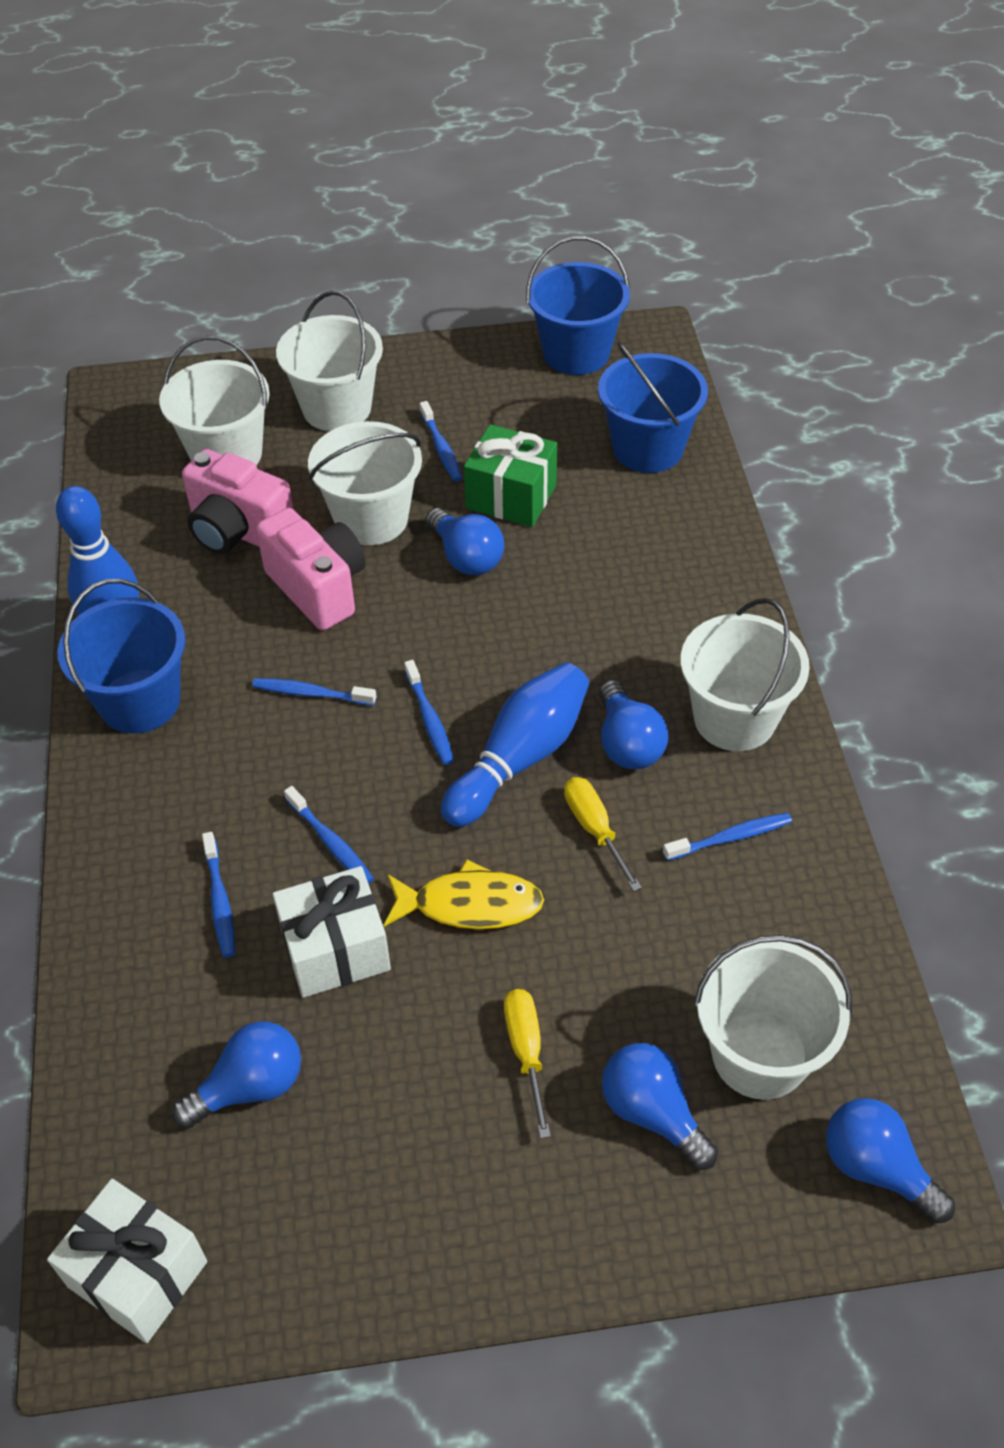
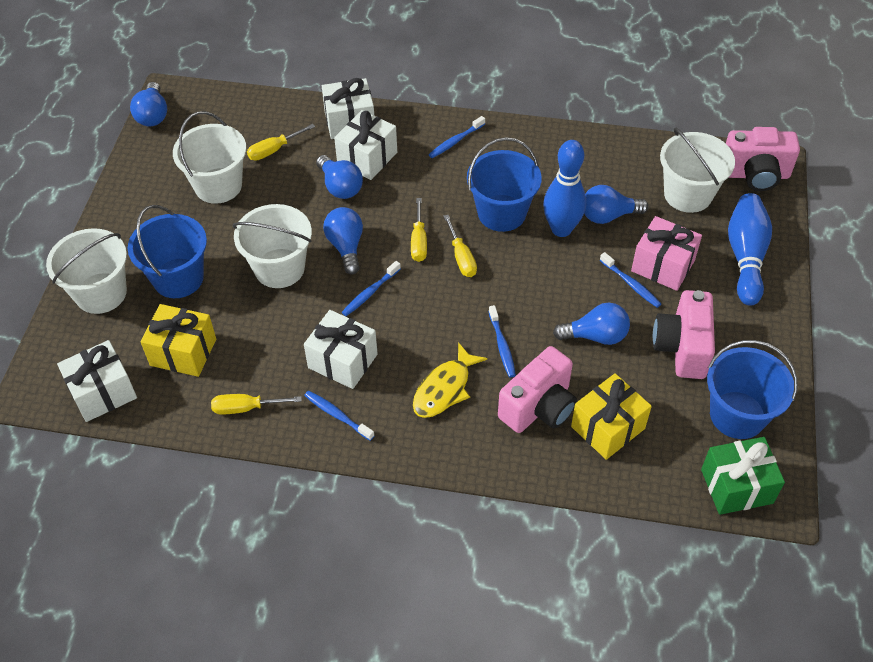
blue toothbrush: [202,832,235,958] [252,678,376,706] [284,786,374,884] [404,660,454,765] [420,401,463,482] [663,813,792,861] = 6 -> [304,391,375,441] [342,261,401,316] [428,116,485,158] [488,305,516,377] [600,252,661,308] = 5
pink camera: [182,449,294,554] [256,508,366,630] = 2 -> [498,346,577,433] [653,290,715,379] [726,127,800,191] = 3
pink gift: none = 0 -> [631,216,702,291] = 1
white bucket: [159,336,270,465] [276,291,383,431] [308,421,422,545] [680,598,810,751] [694,935,852,1100] = 5 -> [46,228,127,314] [173,111,246,204] [233,204,312,288] [660,128,735,213] = 4
white gift: [47,1179,207,1343] [273,866,391,998] = 2 -> [57,340,137,422] [304,310,378,389] [322,78,374,139] [334,110,397,180] = 4
yellow gift: none = 0 -> [140,304,216,377] [571,373,652,460] = 2
yellow screwdriver: [504,989,551,1138] [564,777,642,892] = 2 -> [211,394,302,415] [247,124,315,161] [411,198,427,262] [444,215,477,277] = 4

